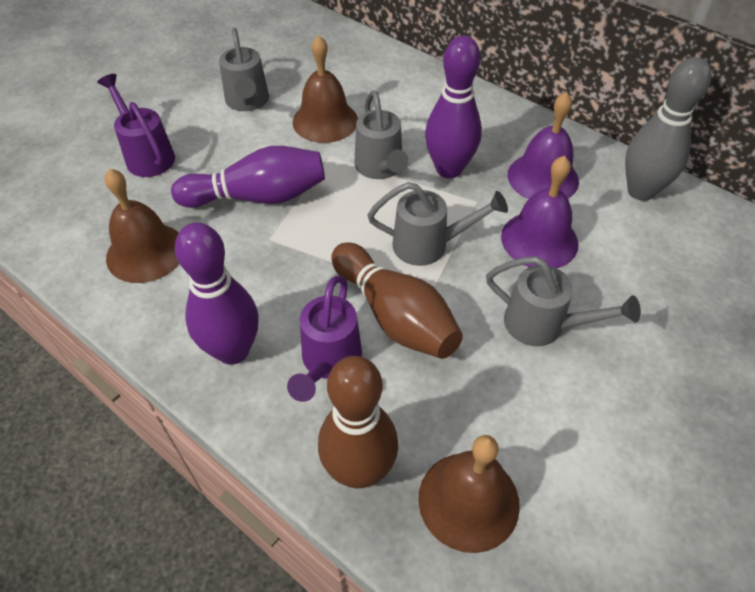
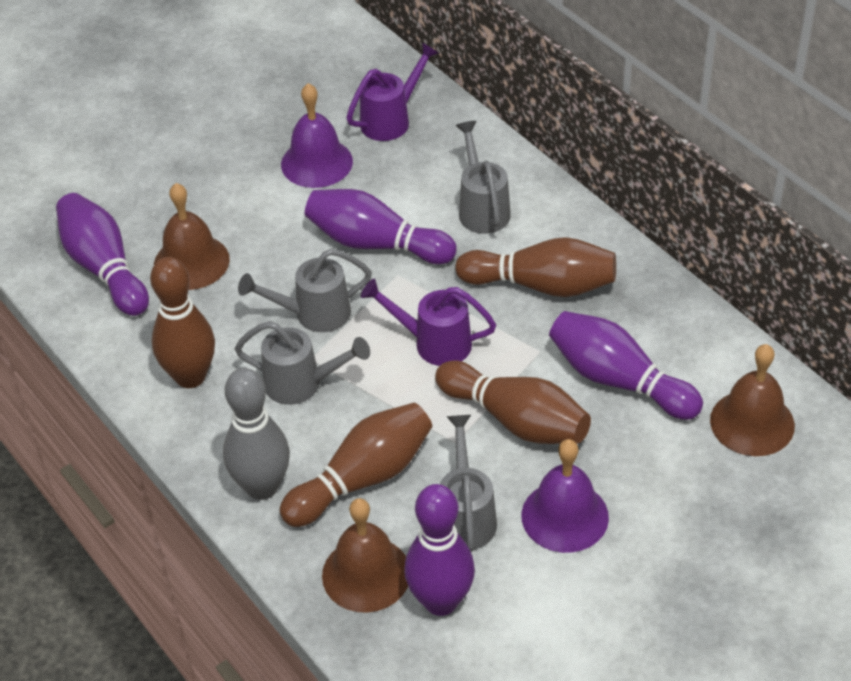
brown bowling pin: [318,356,398,488] [332,242,463,359] = 2 -> [150,257,215,388] [280,403,432,527] [435,361,591,444] [455,237,616,297] = 4
purple bowling pin: [171,146,325,208] [175,222,259,365] [425,35,482,178] = 3 -> [56,193,149,316] [305,189,457,264] [404,484,475,616] [549,311,703,420] = 4

